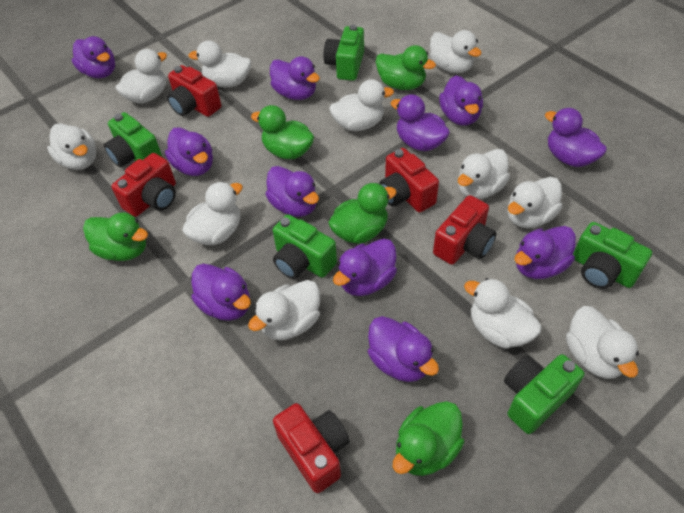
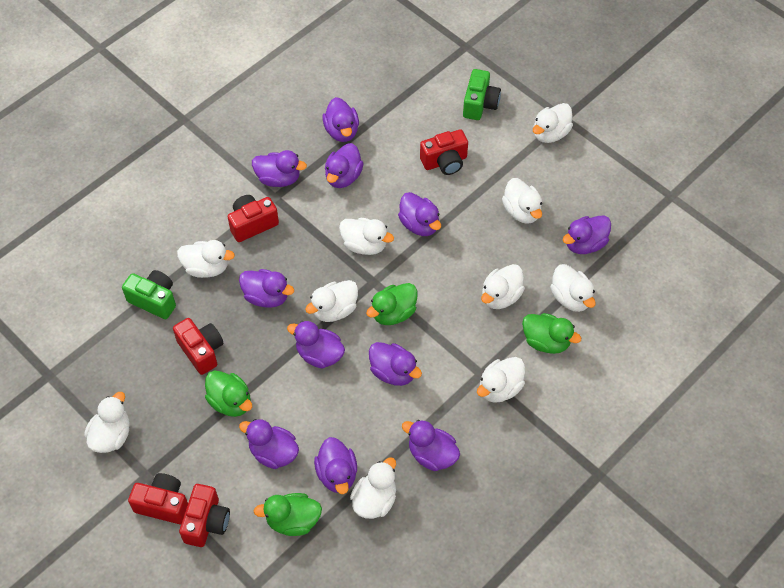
green camera: [104,112,162,167] [273,214,337,279] [324,25,364,81] [504,354,584,434] [573,222,652,289] = 5 -> [122,270,176,319] [463,69,501,120] = 2
green duck: [83,212,148,261] [251,105,314,159] [328,183,397,244] [376,45,436,90] [393,401,464,476] = 5 -> [205,370,252,417] [253,493,322,536] [366,283,417,325] [522,313,581,354] = 4
white duck: [47,123,96,170] [116,49,167,103] [182,182,243,245] [188,40,251,87] [248,280,320,340] [329,79,394,131] [430,30,482,73] [458,149,510,199] [464,278,542,349] [507,177,563,228] [566,306,639,379] = 11 -> [84,392,130,453] [177,240,235,278] [305,280,358,322] [339,218,394,255] [350,457,396,519] [477,357,525,403] [481,264,525,309] [502,178,542,224] [533,103,573,143] [550,264,596,312] = 10

